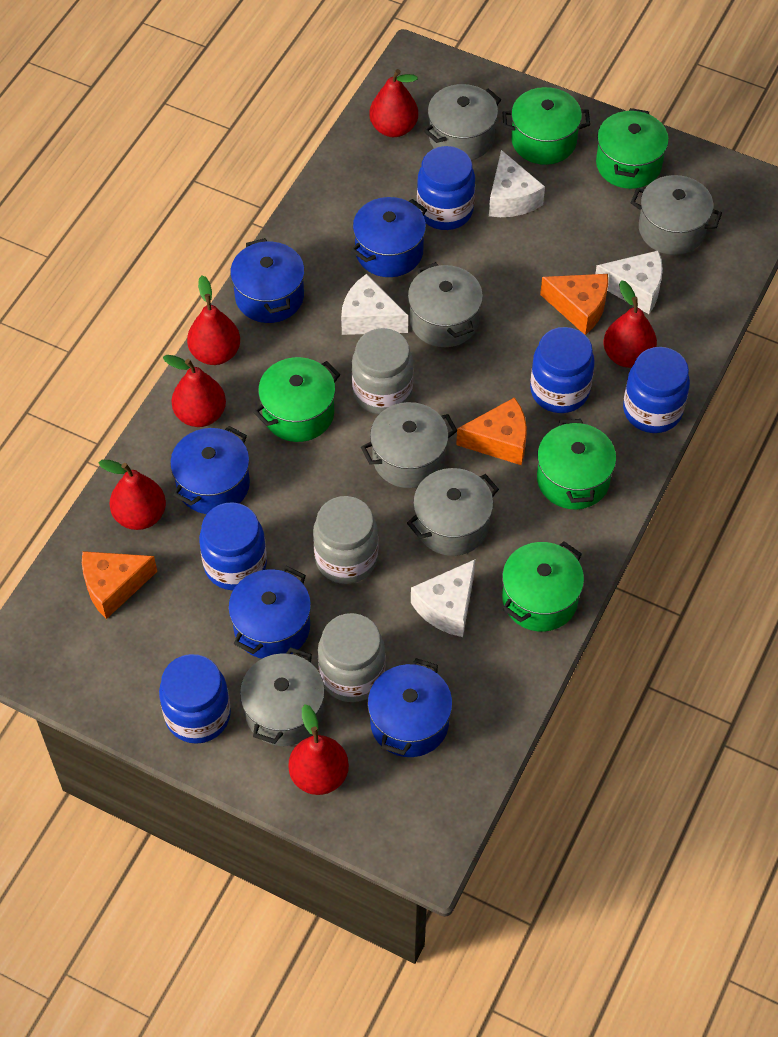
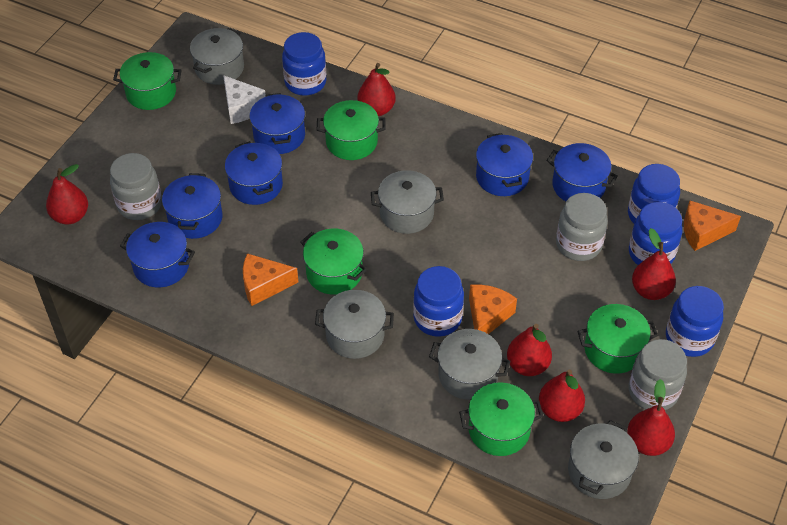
blue pot: [170,426,250,514] [228,566,311,659] [230,238,305,323] [351,197,427,277] [368,658,453,757] = 5 -> [120,222,195,287] [162,173,223,239] [225,141,283,205] [249,93,305,154] [476,133,533,196] [547,143,618,201] = 6
grey pot: [240,647,325,746] [361,402,457,488] [407,468,499,556] [408,262,483,347] [424,84,501,160] [631,175,722,255] = 6 -> [190,28,244,85] [315,290,394,359] [371,170,444,234] [429,329,510,400] [568,420,639,499] = 5
white cheese: [341,274,408,335] [411,559,475,637] [489,150,545,217] [595,251,663,314] = 4 -> [223,75,266,124] = 1

